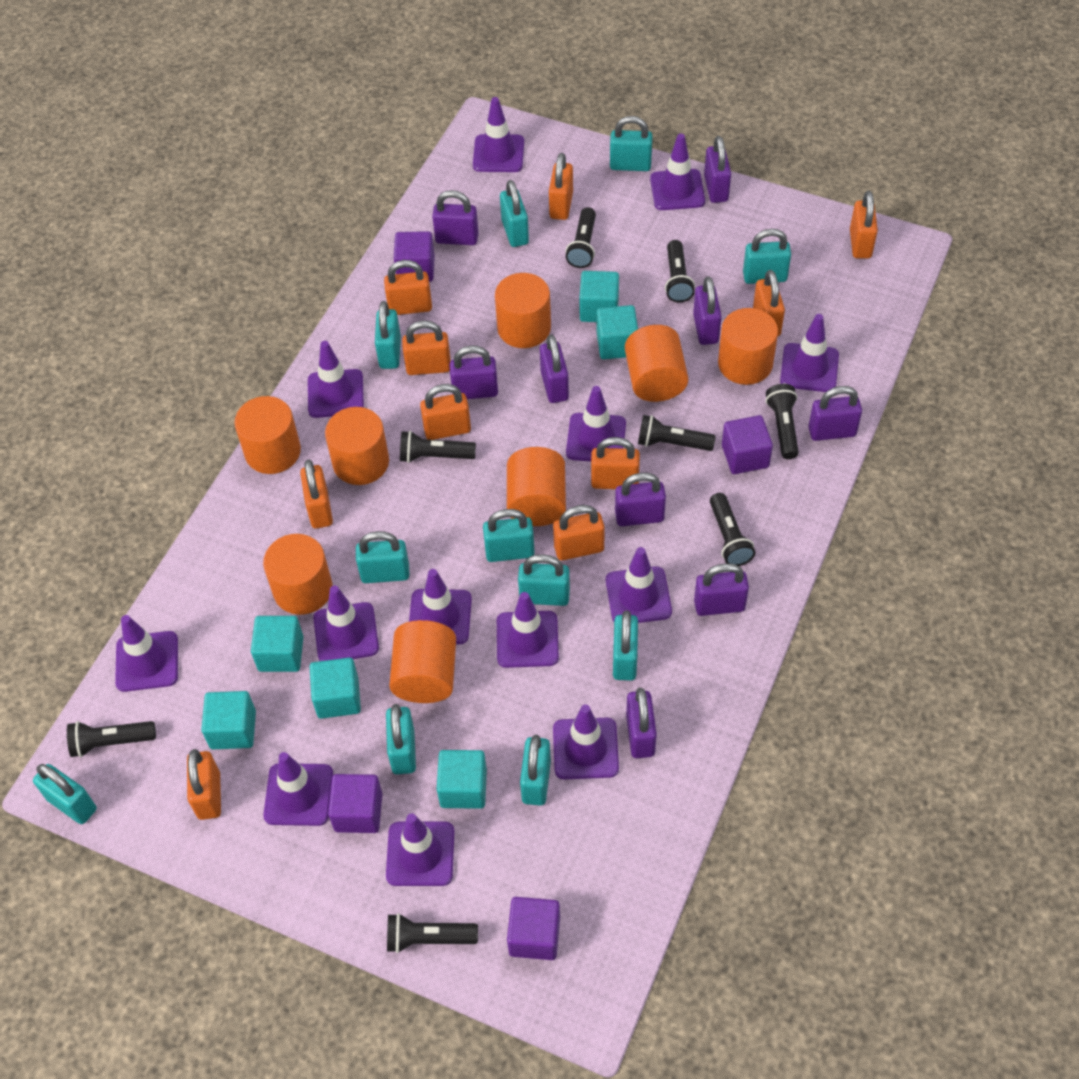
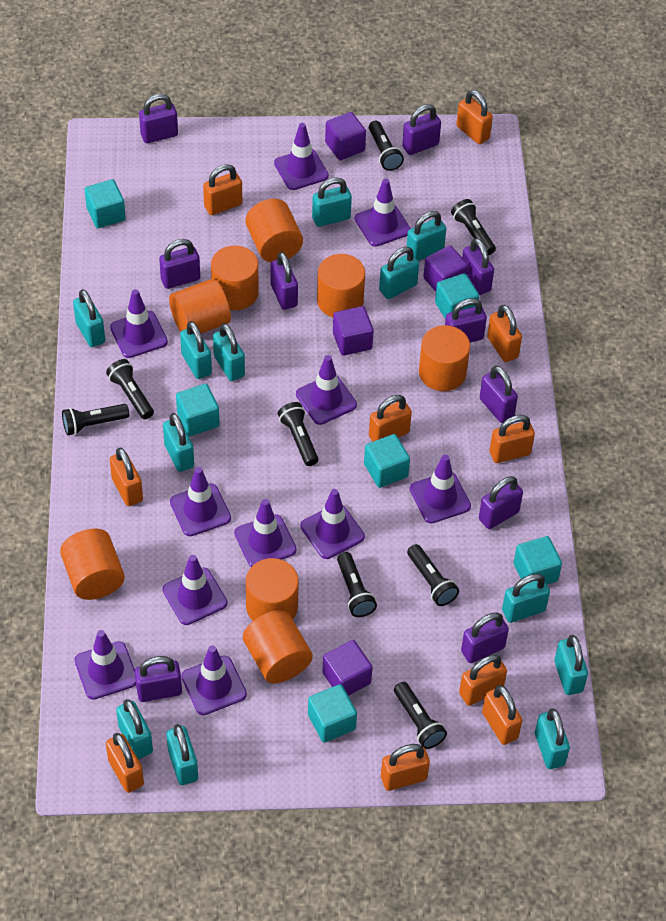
purple padlock: [432,190,478,245] [449,346,498,399] [540,334,569,403] [615,473,666,526] [626,688,657,758] [693,277,722,345] [694,563,749,616] [704,136,731,203] [808,386,862,441] = 9 -> [135,656,182,702] [139,94,178,143] [159,239,200,289] [270,252,298,310] [402,104,441,155] [445,298,487,343] [461,612,509,663] [462,238,494,295] [479,476,523,529] [480,366,518,423] = 10
purple traffic cone: [115,615,178,692] [263,752,333,826] [308,341,364,418] [313,586,379,661] [386,813,454,886] [409,569,472,644] [473,97,524,172] [497,592,559,668] [553,704,619,779] [566,386,626,461] [606,547,672,623] [650,134,705,210] [780,314,839,392] = 13 -> [75,630,136,700] [110,289,168,358] [163,555,227,625] [170,467,231,536] [181,645,247,715] [234,499,297,567] [274,123,329,190] [296,355,357,425] [301,489,365,559] [355,179,411,247] [410,455,471,523] = 11
turquoise padlock: [33,764,97,824] [356,531,409,583] [375,301,401,369] [386,704,416,774] [483,509,535,562] [500,180,529,247] [518,554,570,606] [520,735,551,806] [610,116,653,171] [613,610,638,681] [743,229,791,284] = 11 -> [73,289,105,347] [116,699,153,759] [163,413,194,472] [166,724,198,785] [180,321,212,379] [213,323,245,381] [312,177,352,227] [379,247,419,299] [406,211,446,261] [502,574,550,623] [535,708,570,769] [554,635,588,695] = 12

